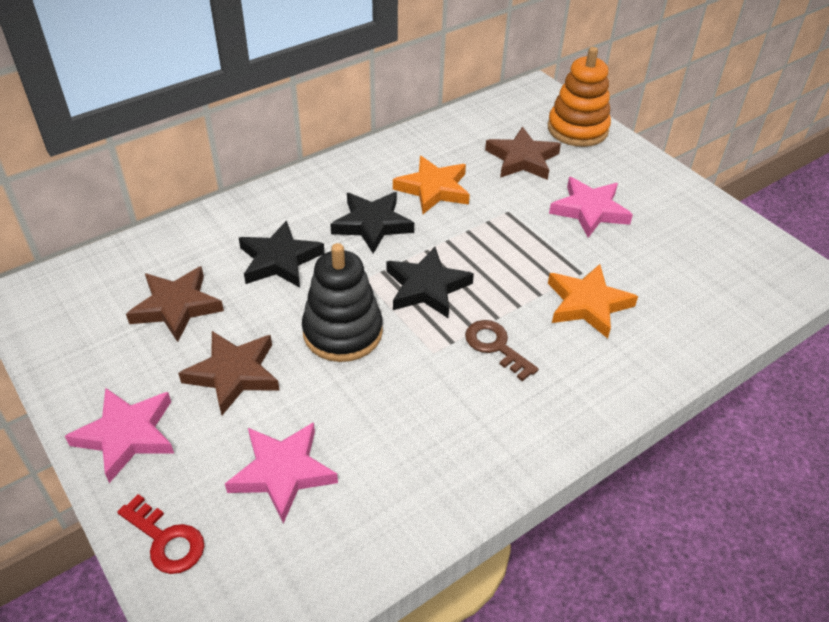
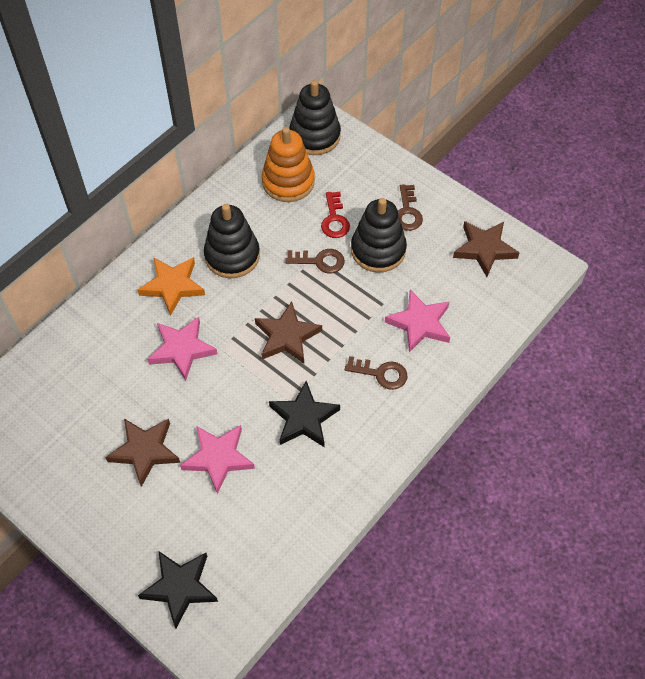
black stacking toy: [302,243,383,362] = 1 -> [204,204,260,278] [289,80,341,155] [351,198,407,272] = 3
black star: [239,220,325,288] [330,192,414,254] [387,247,474,318] = 3 -> [138,551,218,628] [269,381,340,447] = 2
brown key: [465,320,539,381] = 1 -> [285,249,345,273] [345,356,407,390] [398,184,423,231] = 3
orange star: [393,156,470,214] [548,264,638,338] = 2 -> [138,257,205,316] = 1

